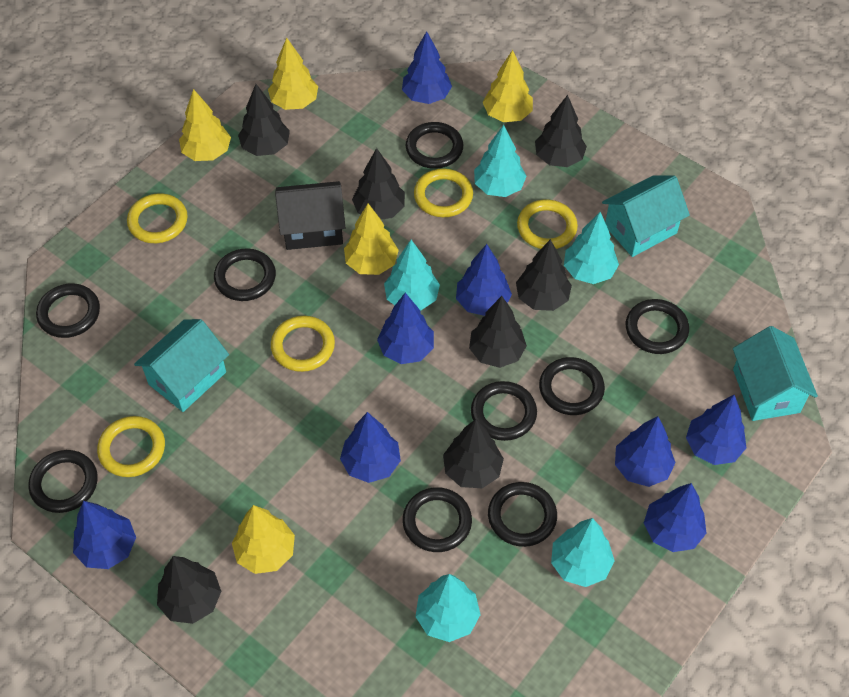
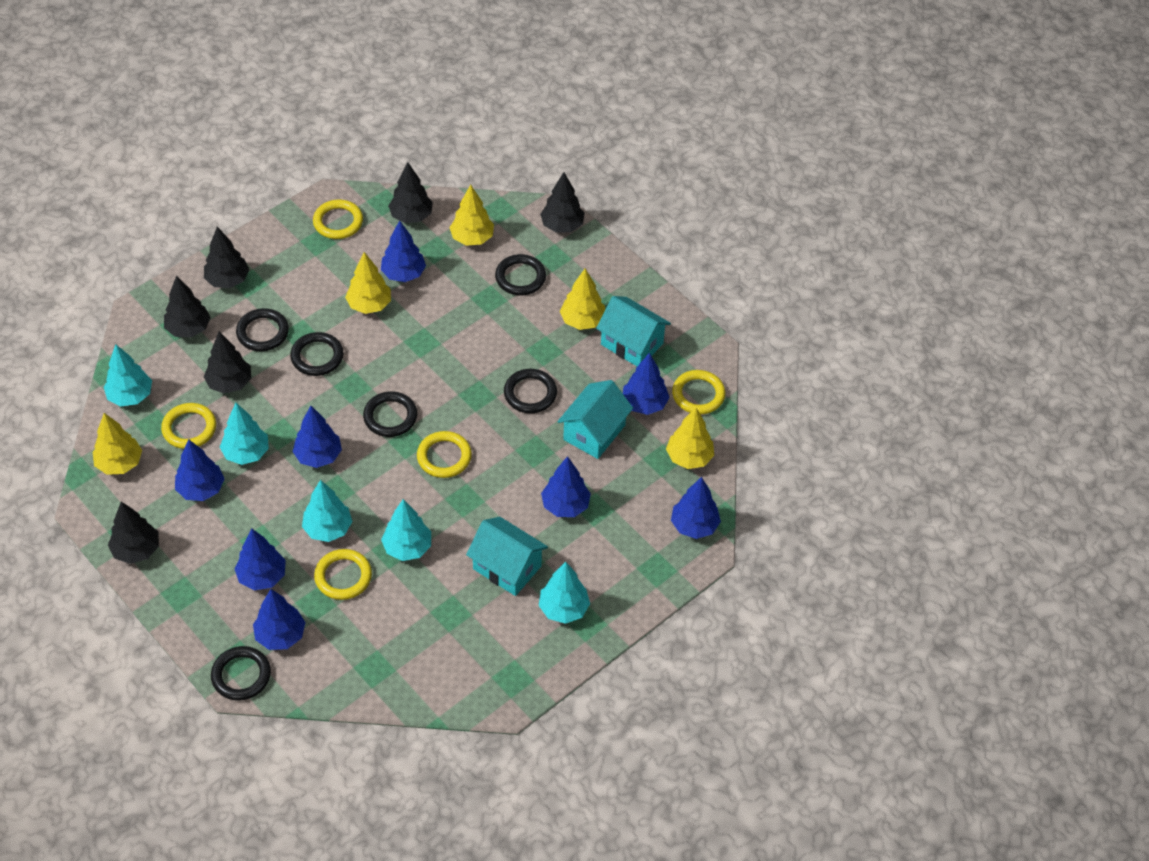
black house: [275,181,346,250] = 1 -> none = 0
black ring: [28,450,98,513] [36,283,100,338] [214,248,276,301] [403,487,472,552] [406,122,463,169] [471,381,537,441] [488,482,557,547] [539,357,605,415] [626,299,689,354] = 9 -> [211,646,271,701] [236,308,289,351] [290,332,344,376] [363,391,417,437] [495,254,546,295] [504,369,557,413] = 6
black tree: [157,556,221,624] [238,84,290,156] [352,148,405,220] [443,419,504,488] [469,296,527,368] [516,239,572,311] [535,95,587,167] = 7 -> [108,502,159,564] [164,276,211,338] [204,227,249,288] [204,332,251,394] [388,162,433,223] [540,172,585,233] = 6

